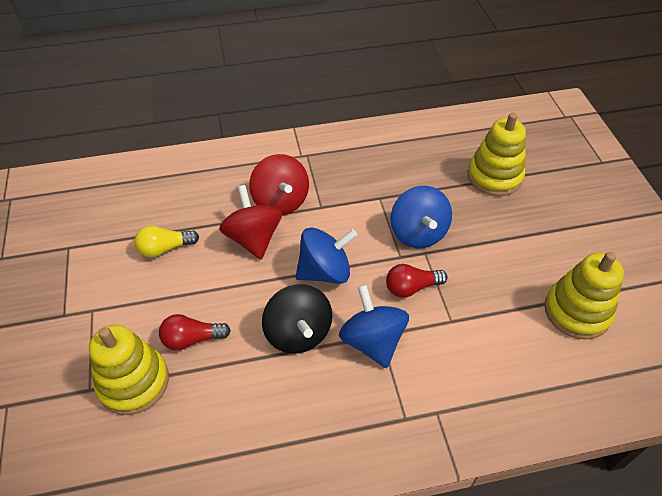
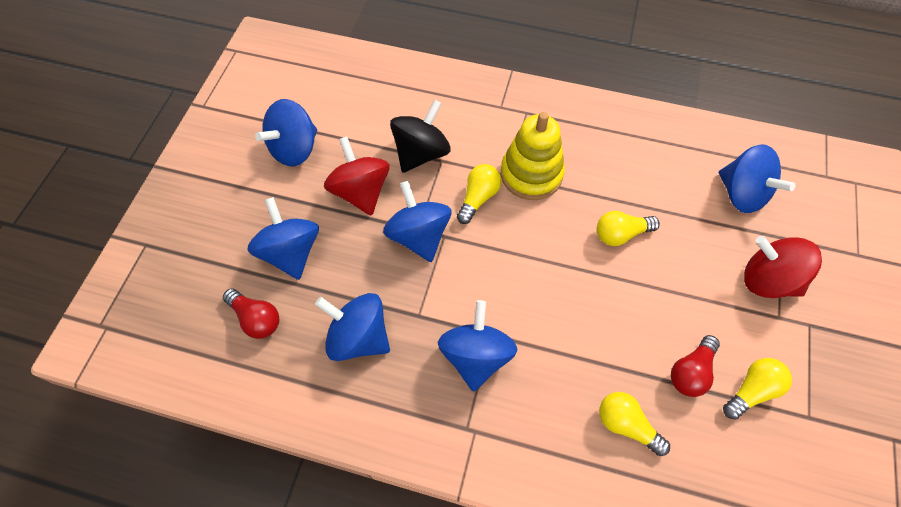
blue spinning top: [296,227,358,284] [339,285,409,368] [391,186,452,249] = 3 -> [247,197,319,280] [255,99,317,166] [315,293,390,361] [383,181,452,262] [438,300,517,392] [719,144,795,213] = 6
yellow light bulb: [135,225,199,258] = 1 -> [457,164,502,224] [597,211,660,246] [599,392,670,456] [723,358,792,420] = 4
yellow stacking toy: [89,325,169,415] [468,113,526,196] [544,252,624,340] = 3 -> [501,112,565,200] = 1

